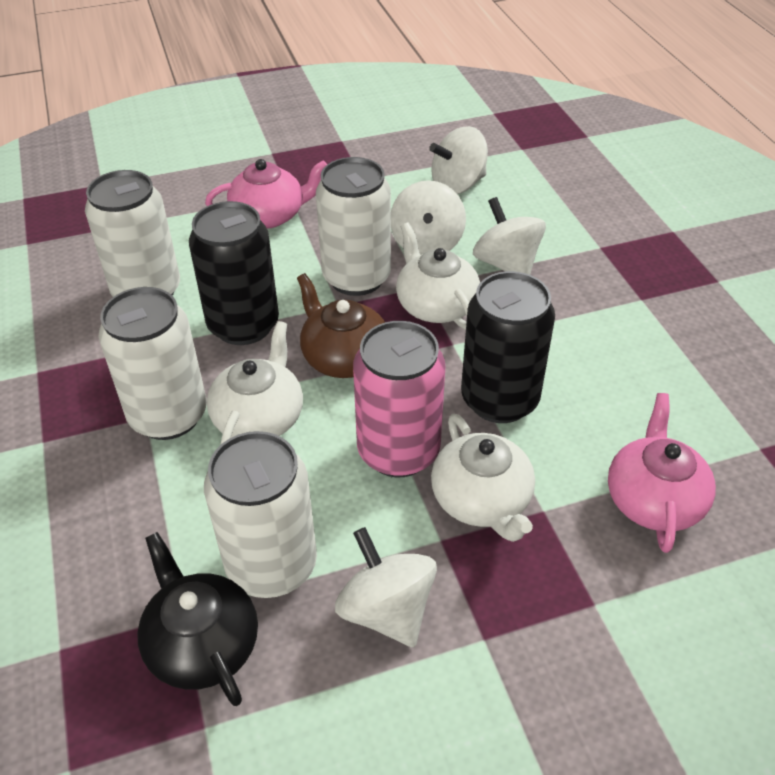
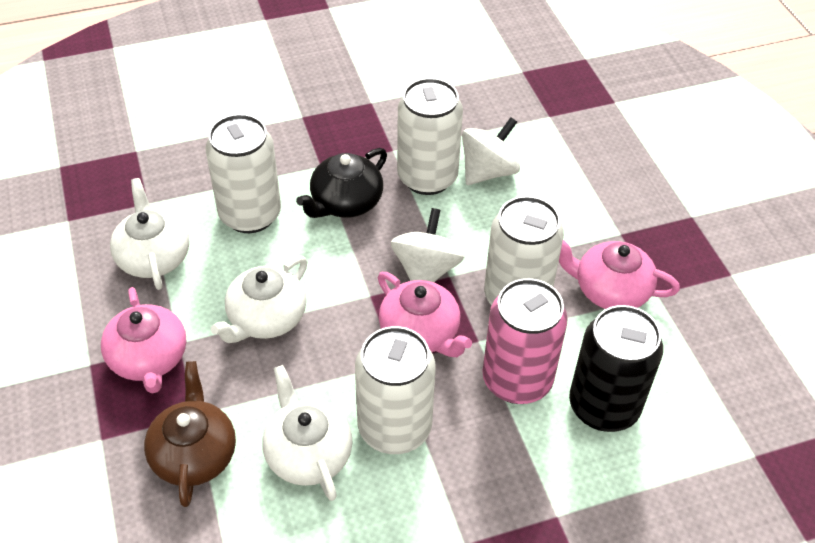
black can: [189,201,279,345] [461,271,555,423] = 2 -> [569,305,663,432] = 1
pink teapot: [205,159,327,229] [608,393,716,553] = 2 -> [101,287,186,394] [378,272,472,357] [559,240,680,309] = 3
white spinning top: [335,527,437,647] [391,180,466,255] [429,126,488,194] [473,197,546,275] = 4 -> [391,208,464,282] [462,117,520,185] = 2

